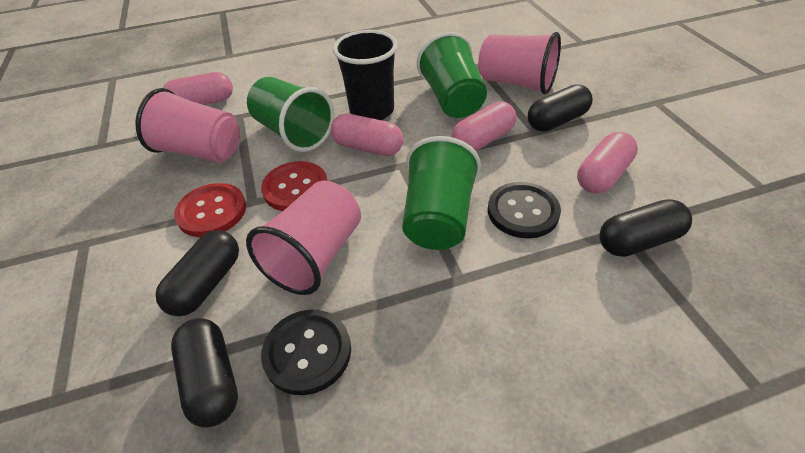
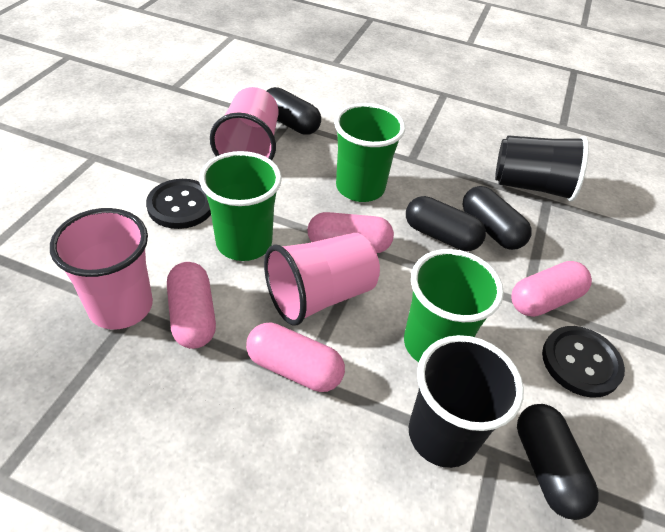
black cup: [333,30,398,120] = 1 -> [409,335,524,468] [495,135,589,201] = 2
red button: [174,183,246,237] [261,161,327,211] = 2 -> none = 0

